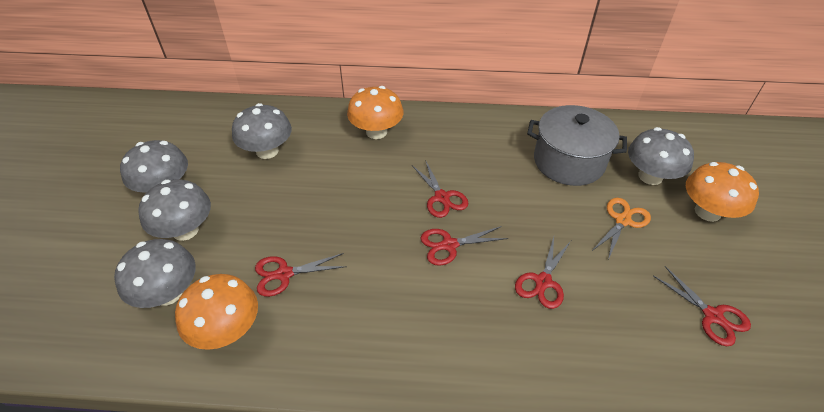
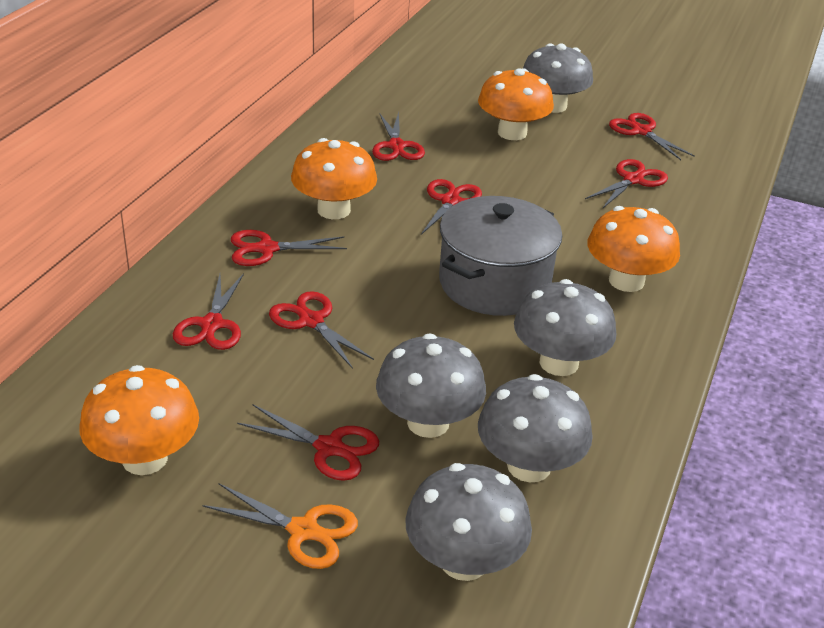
orange mushroom: [175,274,258,350] [347,86,404,139] [686,162,759,222] = 3 -> [80,365,199,475] [291,138,377,219] [478,68,554,140] [587,206,680,292] = 4
red scissors: [255,253,347,297] [412,160,469,218] [420,226,508,266] [515,237,571,309] [653,266,751,346] = 5 -> [173,273,244,350] [231,230,347,266] [237,404,379,481] [269,291,374,369] [372,112,425,161] [421,179,482,235] [585,159,668,208] [609,113,695,160] = 8

